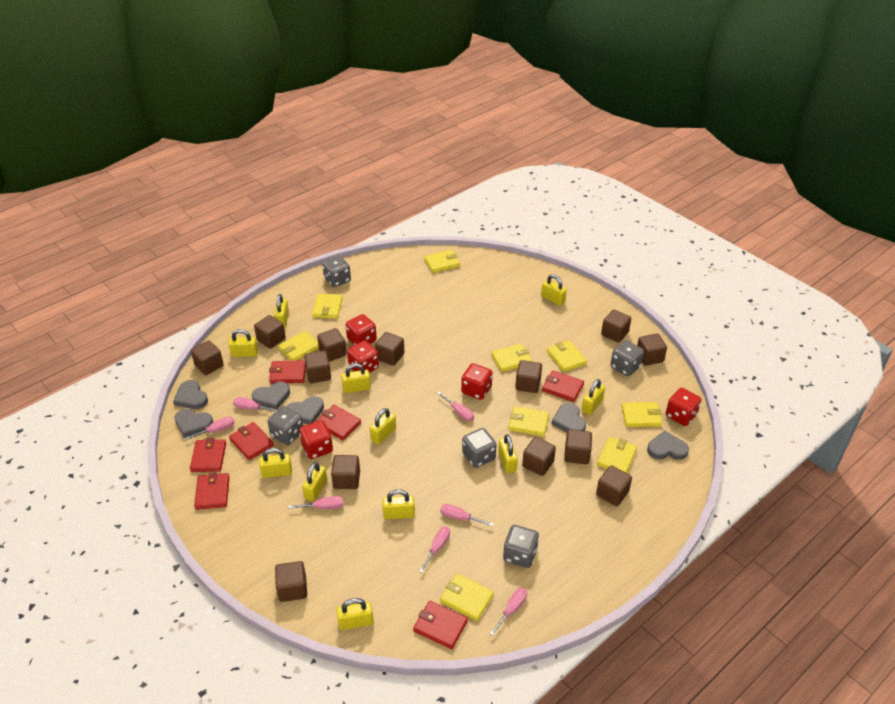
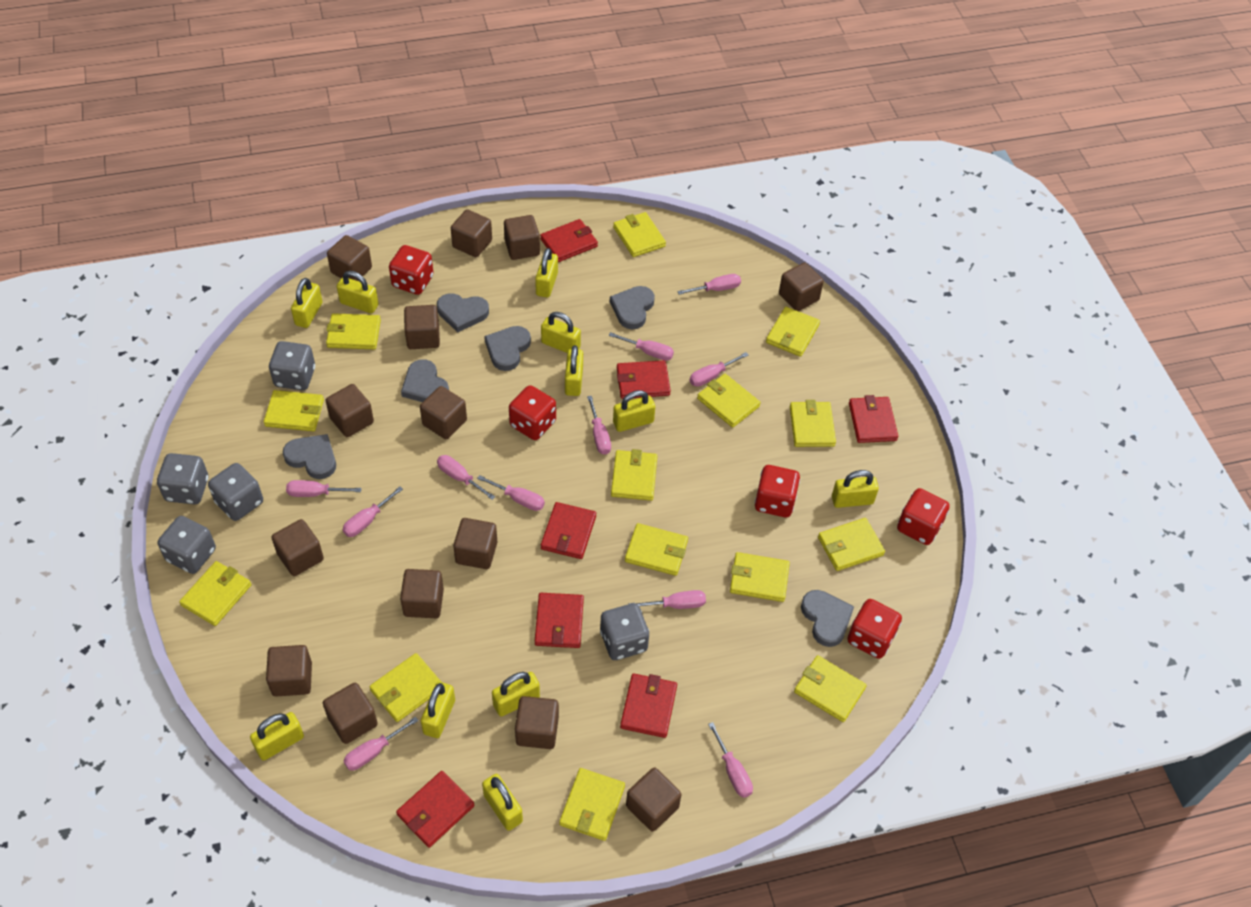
brown cube: [191,340,224,375] [254,315,286,349] [275,561,307,602] [304,351,331,383] [317,328,347,362] [331,455,360,489] [375,332,404,366] [515,360,542,393] [522,437,556,476] [564,429,592,464] [596,465,632,506] [601,309,631,343] [637,333,667,366] = 13 -> [266,645,312,697] [271,519,324,576] [323,683,378,744] [326,384,374,437] [327,235,372,281] [400,569,444,618] [404,305,440,349] [420,386,467,439] [451,209,492,257] [453,518,497,569] [504,215,540,260] [515,696,559,749] [626,767,682,832] [779,262,824,311] = 14
pink screwdriver: [185,416,235,440] [233,397,278,412] [288,496,344,509] [419,526,450,573] [437,392,474,421] [440,504,494,527] [490,588,527,636] = 7 -> [286,480,362,497] [343,487,403,537] [344,717,419,771] [437,455,495,500] [477,475,545,511] [587,396,611,455] [609,332,674,361] [629,590,706,609] [677,274,741,295] [689,352,748,387] [708,722,753,798] = 11
yellow wallet: [278,331,319,361] [312,294,343,319] [424,250,460,273] [440,573,494,621] [491,344,532,372] [509,406,549,436] [547,340,587,372] [597,437,637,473] [621,402,662,427] = 9 -> [179,561,251,626] [264,390,324,432] [326,313,381,349] [370,653,441,722] [559,768,625,841] [611,449,657,501] [613,212,666,257] [625,523,688,576] [697,374,760,428] [730,552,790,602] [766,307,820,357] [790,400,836,447] [794,655,867,722] [818,518,885,571] = 14

